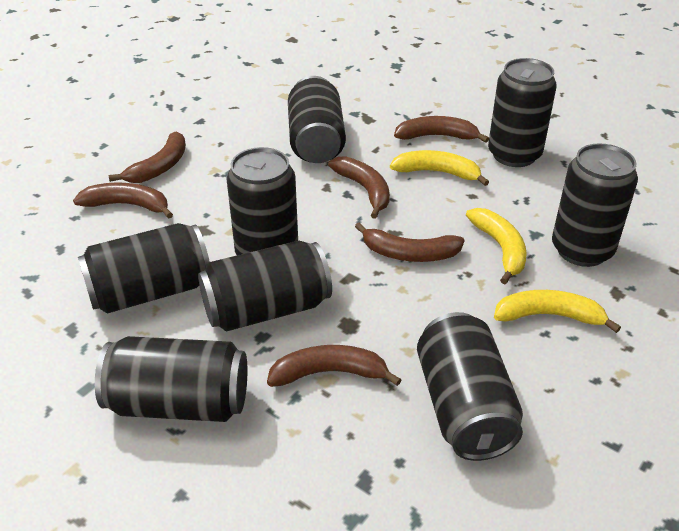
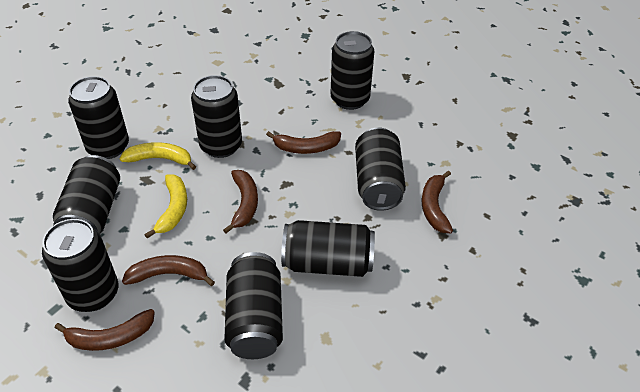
brown banana: [73,182,173,218] [109,131,186,183] [267,345,401,387] [328,156,390,219] [355,223,464,262] [394,116,489,143] = 6 -> [55,309,155,351] [122,255,215,286] [223,170,258,233] [266,131,341,154] [422,171,453,233] = 5
yellow banana: [390,150,489,186] [466,208,527,284] [494,290,621,333] = 3 -> [119,142,196,170] [145,174,187,239] = 2

